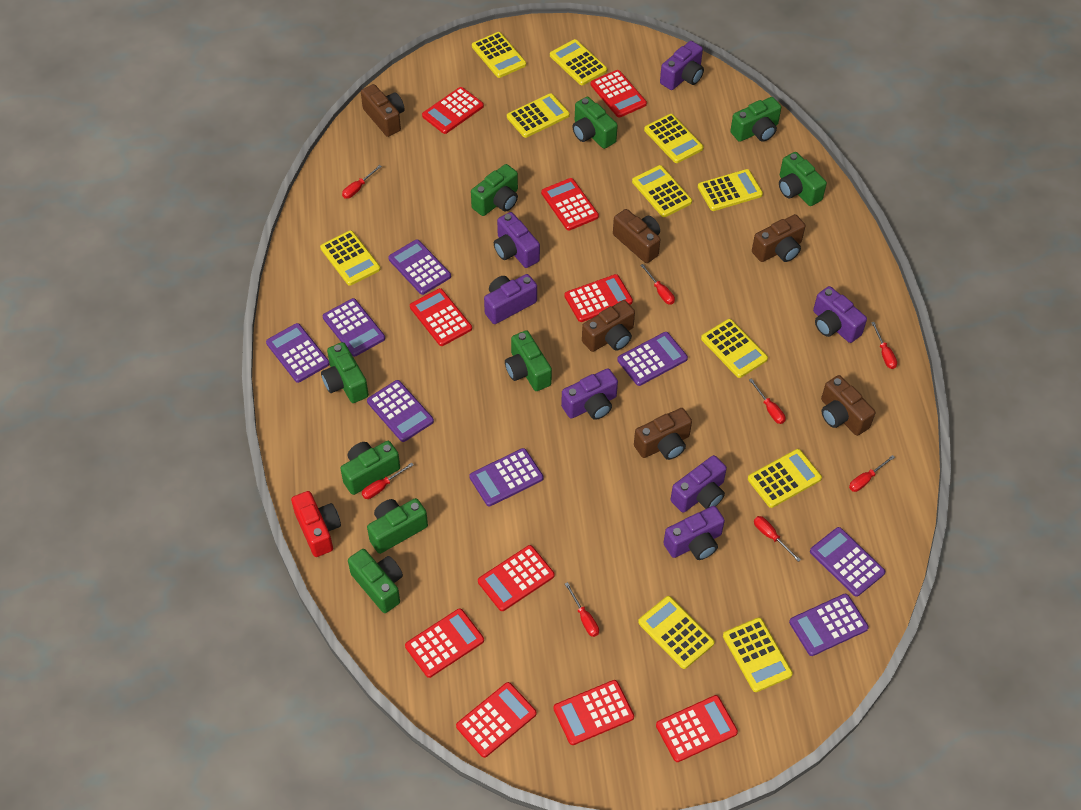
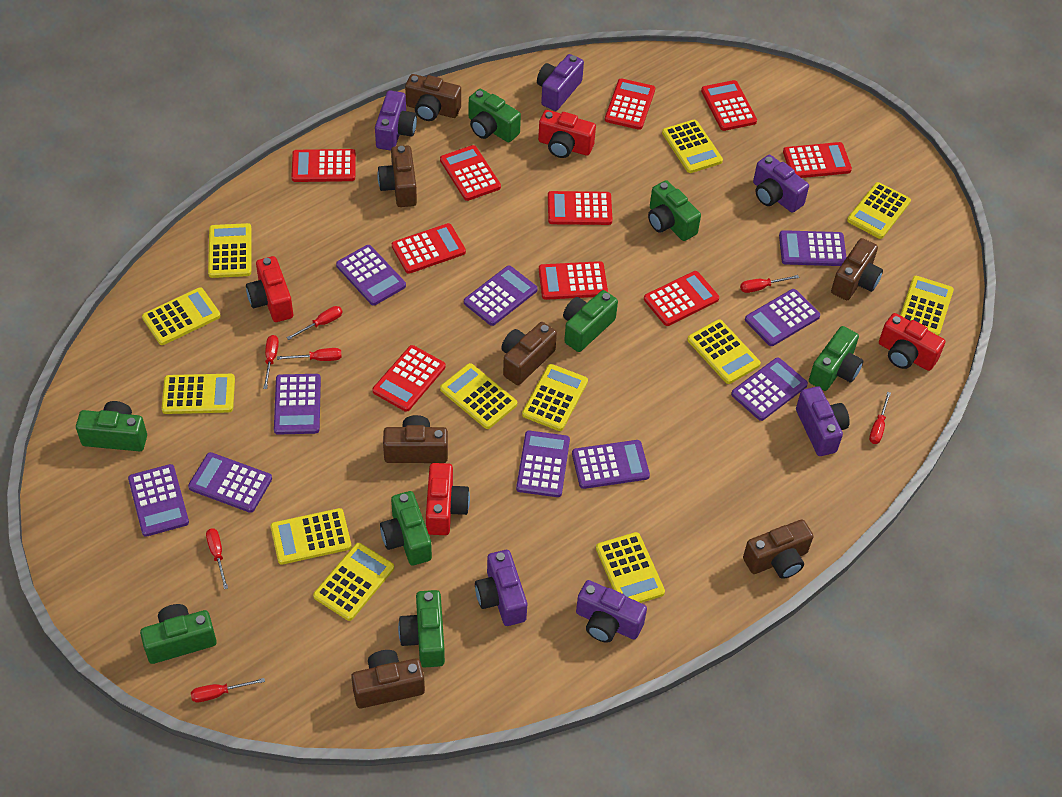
brown camera: [361,84,405,137] [582,300,635,352] [613,209,661,263] [634,408,692,460] [752,214,805,262] [821,375,875,436] = 6 -> [351,650,425,709] [377,145,417,207] [383,415,448,463] [405,74,461,121] [501,322,557,385] [743,520,813,579] [831,238,883,300] = 7
green camera: [321,342,369,403] [340,441,400,495] [348,549,403,613] [367,498,428,554] [471,164,518,216] [505,330,552,391] [572,97,618,149] [730,97,781,142] [779,152,827,206] = 9 -> [76,401,147,451] [140,604,217,664] [380,491,432,565] [398,590,445,668] [469,89,521,142] [563,290,618,352] [648,180,701,241] [809,326,863,391] = 8
purple calculator: [266,323,330,383] [323,298,385,357] [367,380,434,442] [388,239,451,295] [469,448,543,506] [617,332,688,386] [789,594,869,656] [810,527,885,597] = 8 -> [128,464,189,537] [188,452,272,513] [274,374,321,435] [336,245,406,306] [464,266,537,326] [516,431,570,497] [572,440,650,489] [731,357,808,421] [745,289,820,346] [779,230,847,266] = 10
purple camera: [484,274,537,324] [494,212,540,268] [561,368,618,420] [660,41,704,90] [663,506,725,560] [671,455,727,513] [813,286,867,343] = 7 -> [375,91,417,151] [475,550,527,626] [537,54,584,111] [576,580,647,643] [753,155,809,213] [796,386,850,456] = 6
red camera: [291,491,341,557] = 1 -> [246,256,293,322] [426,463,470,535] [538,110,596,158] [879,313,945,371] = 4
red screwdriver: [342,165,382,199] [362,463,414,499] [565,582,599,637] [640,264,675,305] [749,378,785,424] [754,516,801,562] [849,455,895,492] [871,322,897,369] = 8 -> [191,678,265,702] [206,528,228,589] [263,335,279,389] [277,348,342,361] [286,306,343,340] [740,275,799,293] [869,392,891,444] = 7
yellow calculator: [320,230,380,286] [472,32,526,78] [507,93,570,138] [550,39,607,85] [632,165,692,217] [638,596,715,669] [644,114,704,163] [698,169,763,211] [701,319,768,378] [723,617,793,692] [748,449,822,508] = 11 -> [142,287,221,345] [162,374,235,414] [208,223,252,278] [271,508,351,565] [313,543,394,621] [440,363,517,429] [522,364,588,431] [596,532,665,603] [662,120,723,173] [687,319,761,384] [847,182,911,239] [900,276,954,336] = 12

